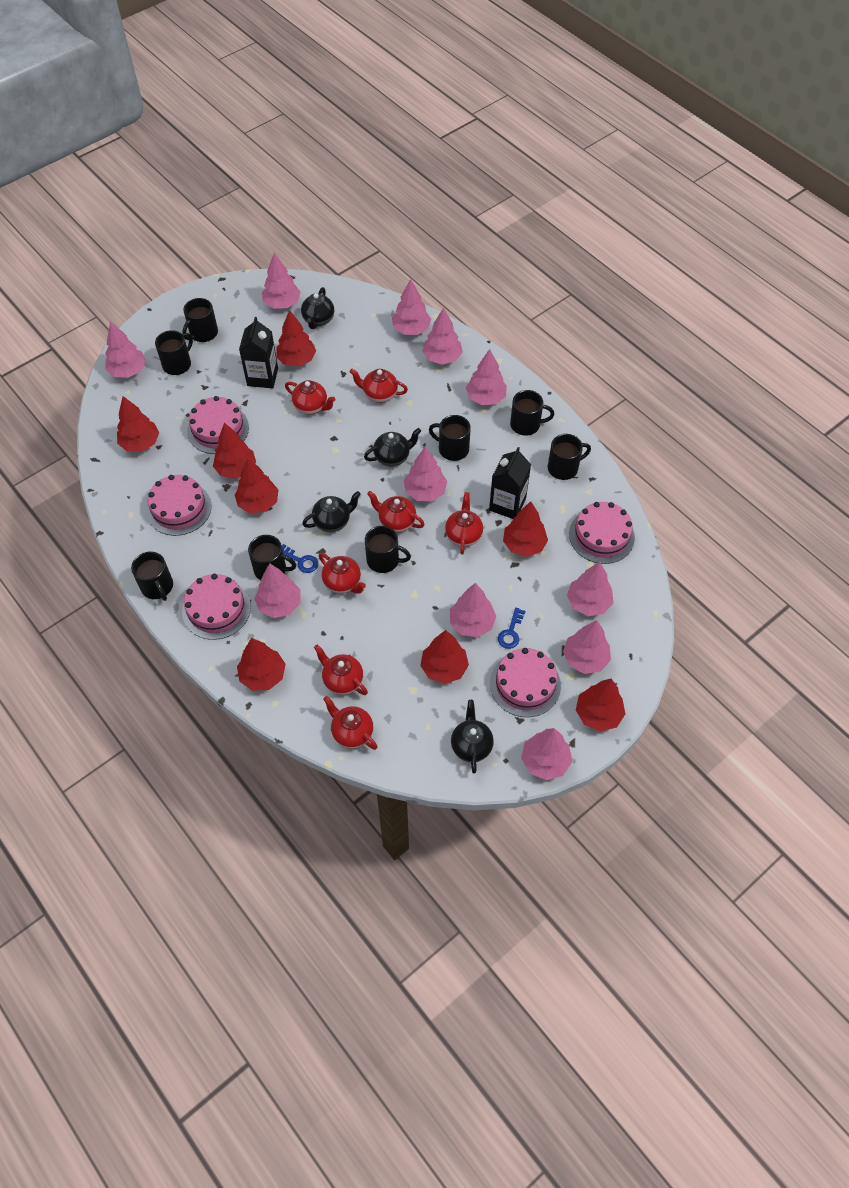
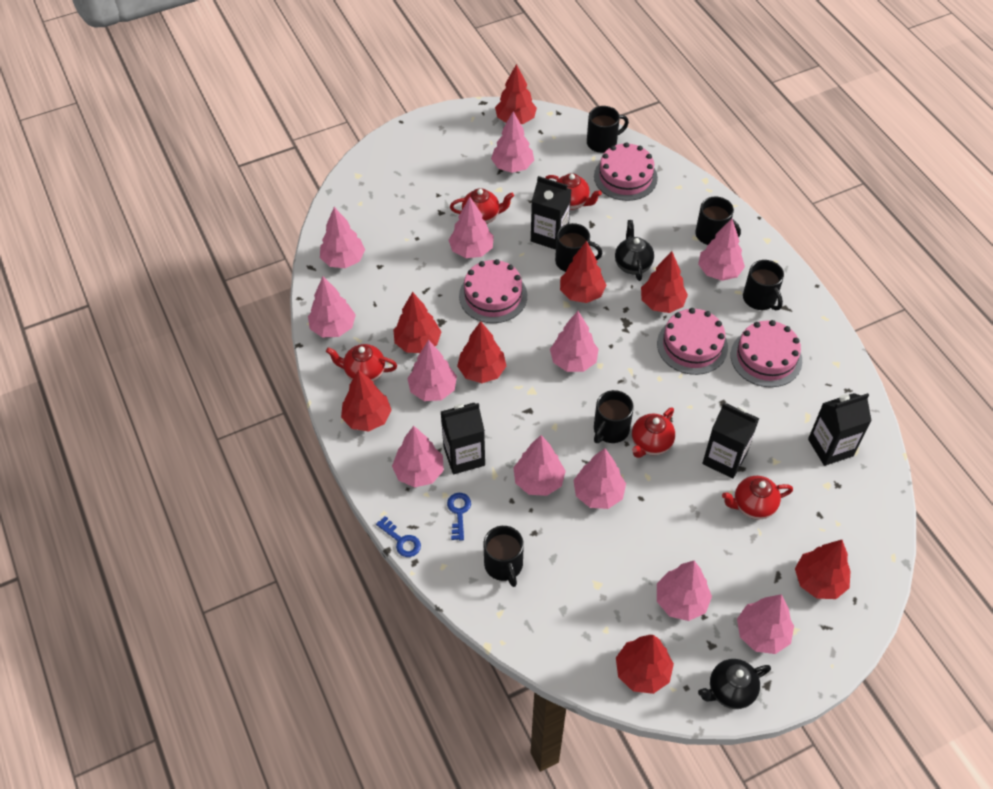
black carton: [239,317,278,388] [489,447,531,519] = 2 -> [441,403,485,474] [531,176,572,250] [703,403,759,479] [808,393,872,466] = 4
black mug: [131,552,173,601] [155,330,193,375] [182,298,218,342] [248,535,296,580] [365,526,411,573] [429,415,471,461] [510,390,554,436] [548,434,591,480] = 8 -> [484,526,524,587] [555,223,602,272] [587,106,629,153] [594,390,634,443] [695,197,741,245] [743,260,784,310] = 6
black teapot: [301,287,334,329] [302,491,361,532] [364,428,421,467] [451,700,494,774] = 4 -> [615,220,654,281] [698,659,771,709] = 2
pink cake: [146,475,212,536] [182,574,251,640] [187,396,249,454] [490,648,561,717] [569,502,635,564] = 5 -> [459,259,527,323] [594,142,658,201] [657,308,728,375] [730,320,802,387] = 4
pink tree: [105,321,146,378] [254,563,300,618] [262,253,301,309] [392,279,431,335] [404,446,447,501] [422,308,463,365] [450,583,496,637] [466,349,507,405] [521,728,572,780] [563,620,611,674] [567,562,613,616] = 11 -> [308,277,356,338] [320,207,365,268] [392,426,444,488] [407,340,457,401] [449,197,494,258] [491,111,534,173] [513,435,566,496] [550,311,599,372] [573,448,626,509] [657,561,712,621] [698,219,745,281] [737,594,794,654] = 12
red teapot: [285,380,335,414] [314,644,368,695] [319,553,366,594] [323,696,378,750] [349,369,408,403] [367,491,425,532] [445,492,483,555] = 7 -> [326,344,397,382] [450,188,514,224] [545,173,602,210] [632,407,675,458] [722,476,793,519] = 5

